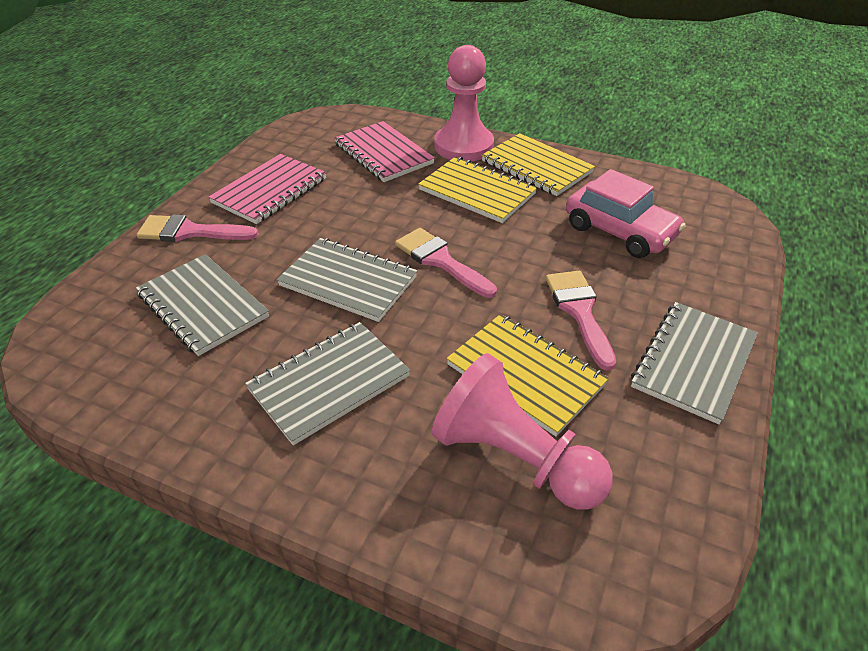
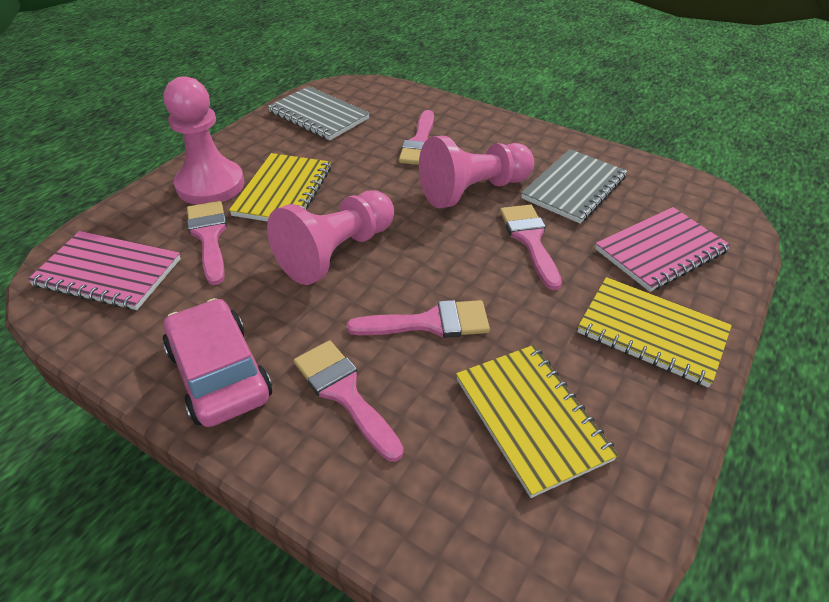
grey notebook: [136,254,269,356] [245,322,410,445] [277,238,417,322] [631,302,758,424] = 4 -> [268,86,370,140] [521,149,627,224] = 2
pink brush: [136,214,259,242] [395,228,497,298] [546,271,616,371] = 3 -> [187,201,227,285] [294,340,404,462] [347,300,490,338] [399,110,434,165] [500,205,562,290] = 5
pink pawn: [431,353,613,509] [435,45,494,161] = 2 -> [164,76,244,205] [267,190,394,285] [419,136,534,209] = 3

